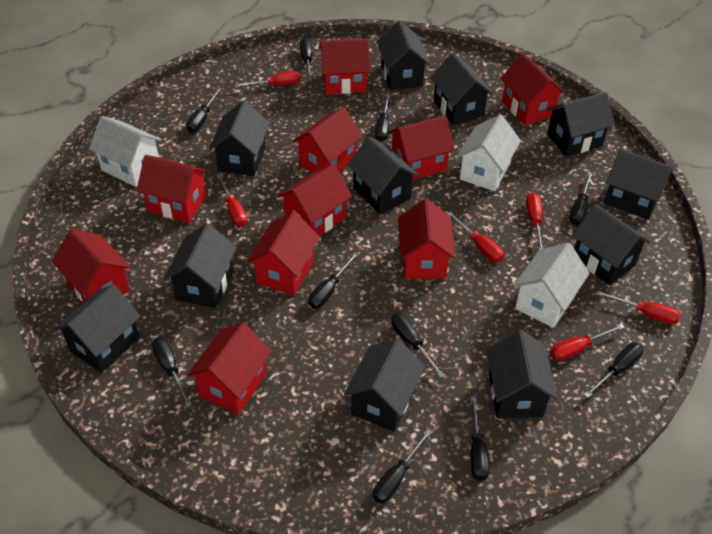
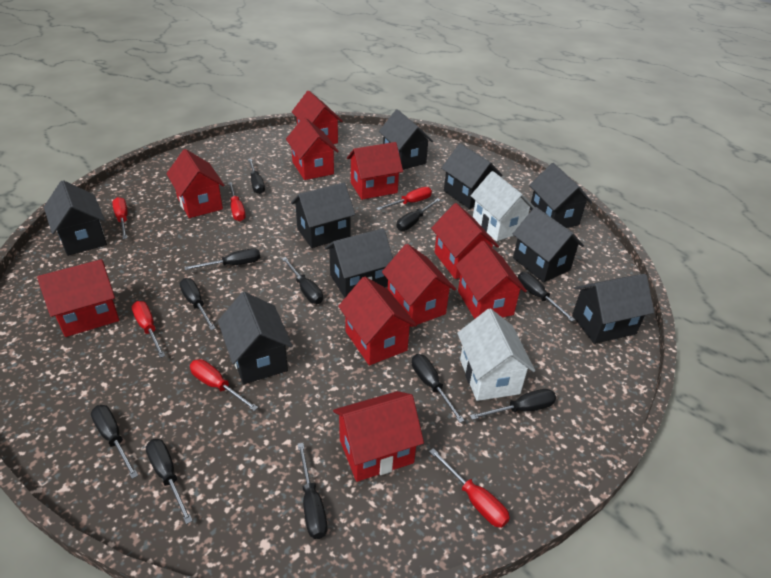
black house: [54,284,141,373] [164,223,237,308] [209,101,270,176] [344,338,425,431] [347,136,419,214] [377,21,430,90] [430,53,493,126] [487,330,558,419] [547,92,615,157] [572,204,650,285] [604,149,673,220] = 11 -> [44,180,107,256] [218,292,293,384] [291,182,355,248] [325,228,393,298] [379,109,433,170] [441,143,503,209] [513,207,584,283] [529,163,592,228] [572,274,654,344] = 9
black screwdriver: [152,337,192,407] [186,88,222,133] [300,38,312,81] [308,252,358,309] [373,429,432,503] [375,94,390,142] [391,313,445,378] [470,397,490,481] [569,172,593,225] [584,343,643,398] = 10 -> [91,405,138,479] [146,439,193,524] [179,278,216,330] [184,248,260,270] [248,159,265,194] [282,257,323,304] [297,443,328,539] [396,198,440,231] [412,354,465,423] [470,389,556,420] [518,272,575,322] = 11
white house: [89,116,161,187] [457,114,521,191] [513,243,590,328] = 3 -> [457,308,535,401] [471,171,534,241] = 2

